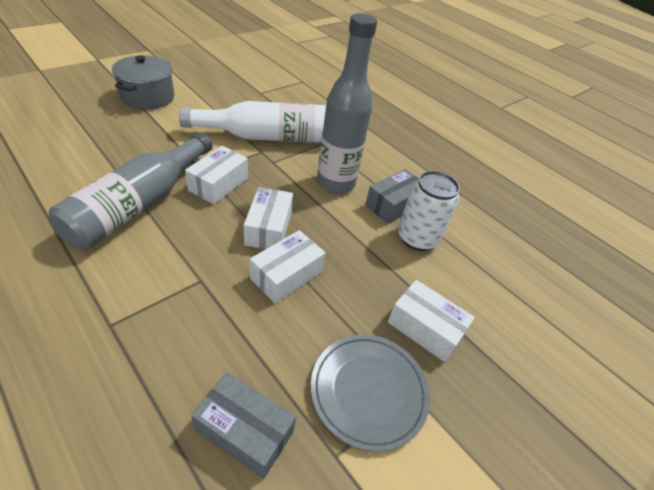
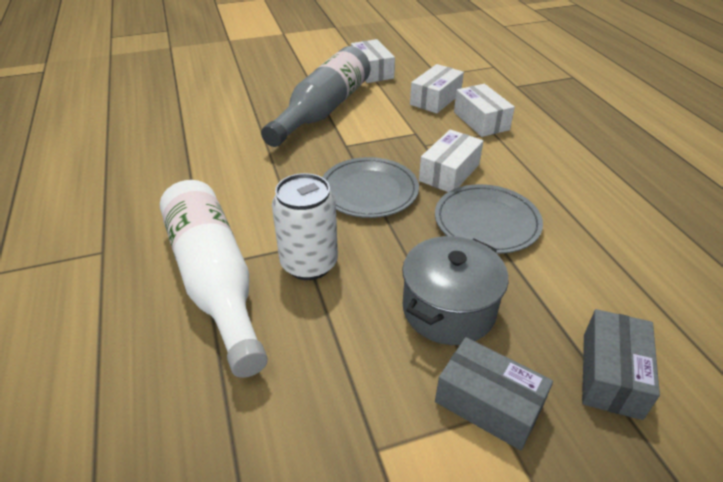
grey bottle: [49,132,213,250] [317,13,377,194] = 2 -> [261,46,370,147] = 1
grey plate: [311,335,430,452] = 1 -> [323,157,419,218] [435,184,543,254] = 2

